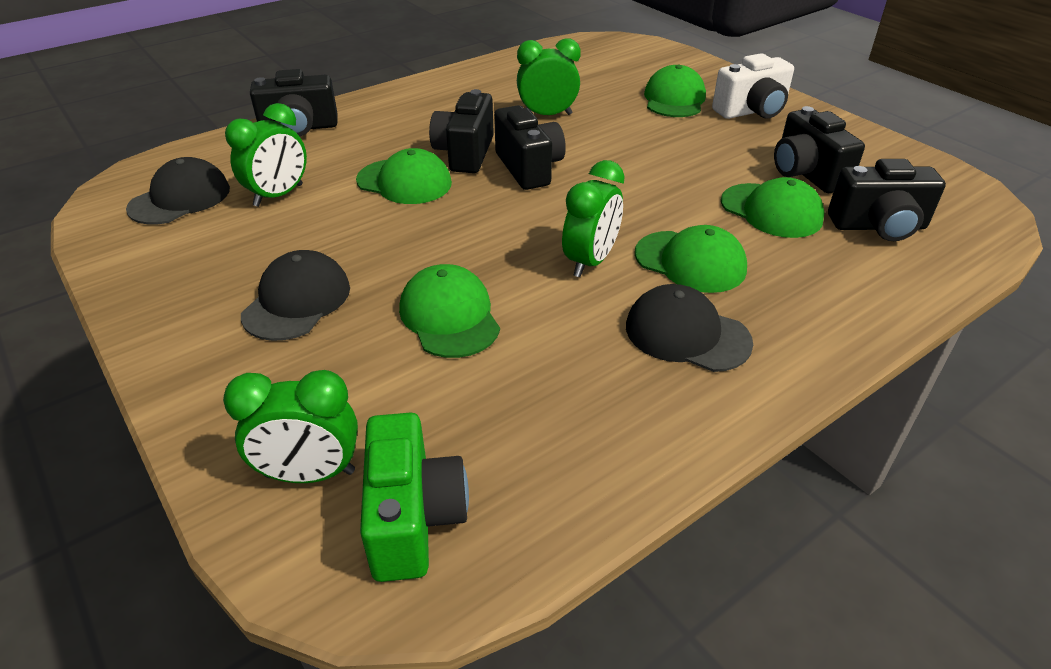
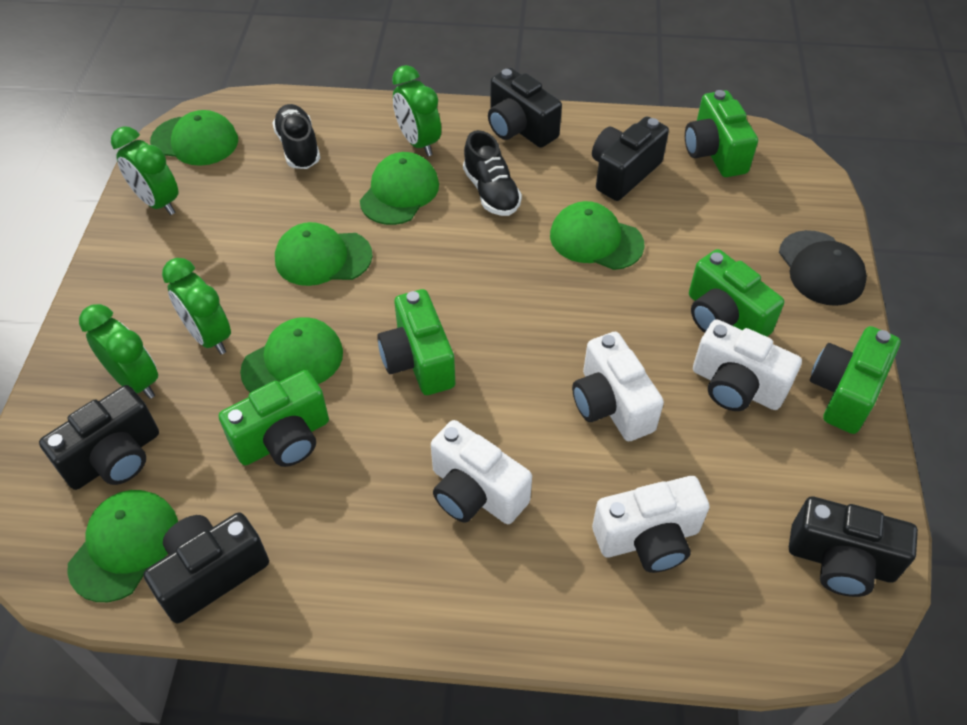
black cap: [126,157,230,225] [241,250,350,341] [626,284,753,372] = 3 -> [779,230,867,306] = 1
black shoe: none = 0 -> [272,104,320,169] [463,130,522,216] = 2
green camera: [360,413,469,582] = 1 -> [219,370,329,467] [377,289,455,395] [685,90,758,177] [689,249,784,337] [810,326,901,434] = 5
green cap: [356,148,452,204] [399,264,500,358] [635,225,747,293] [644,65,706,117] [721,177,824,238] = 5 -> [67,490,178,602] [150,110,238,166] [240,317,343,393] [275,222,373,286] [360,152,439,225] [550,201,645,270] = 6
white camera: [712,53,794,119] = 1 -> [431,420,532,524] [572,332,664,441] [592,476,710,573] [693,319,802,411] = 4

